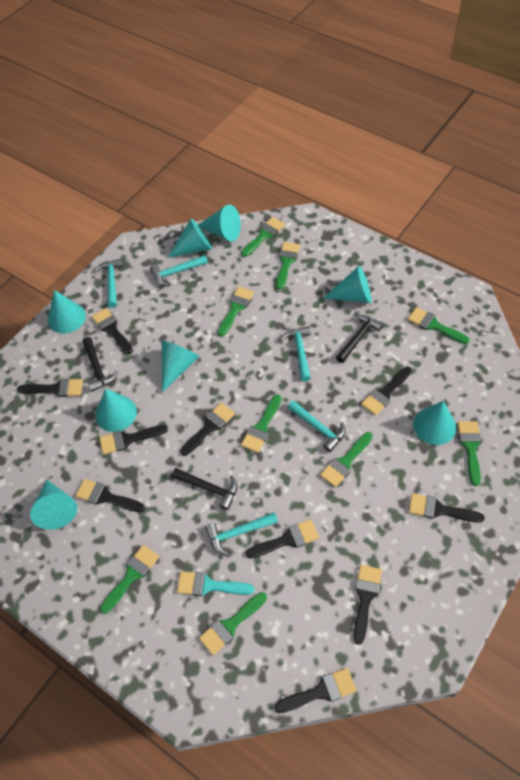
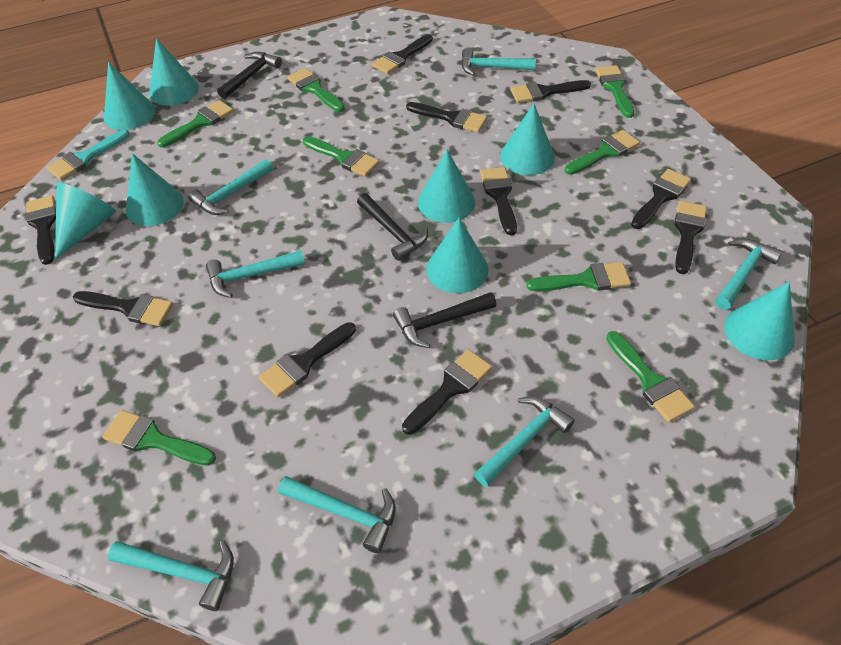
green brush: [100,545,159,614] [199,592,267,655] [218,286,254,337] [241,217,285,257] [241,394,282,453] [276,242,300,290] [320,432,373,487] [408,307,470,344] [457,421,481,486] = 9 -> [102,410,216,466] [157,100,234,148] [287,68,345,112] [303,136,380,177] [526,262,631,291] [565,130,640,175] [595,65,634,118] [606,331,695,422] = 8
turquoise hammer: [94,259,123,308] [150,255,208,286] [205,512,278,556] [280,326,311,382] [287,400,346,452] = 5 -> [108,540,234,611] [188,159,273,215] [206,250,305,298] [278,476,396,553] [461,48,536,76] [474,396,575,487] [715,238,783,310] = 7

